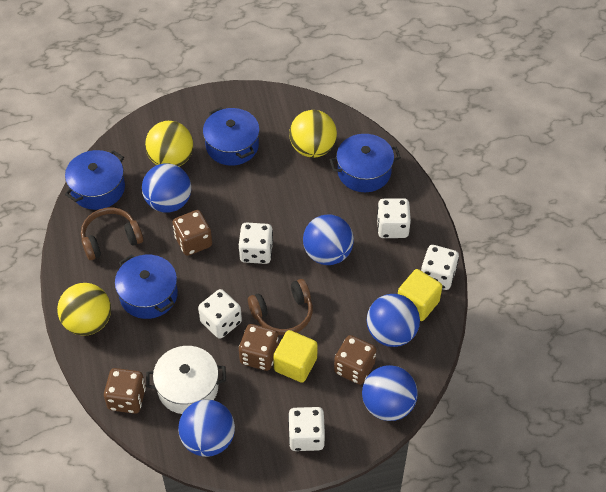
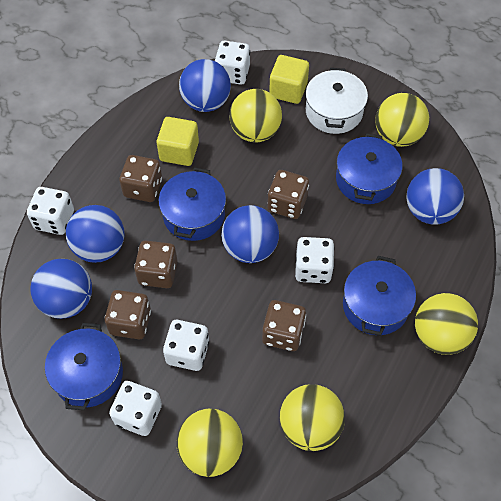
brown dice: [104,368,146,414] [173,210,212,256] [239,324,279,371] [334,335,377,385] = 4 -> [105,290,151,339] [119,155,162,202] [134,240,178,288] [262,300,306,351] [267,170,309,219] = 5
brown headphones: [81,207,143,260] [248,279,313,335] = 2 -> none = 0
yellow ball: [57,283,111,336] [145,121,193,167] [289,110,337,158] = 3 -> [177,409,243,477] [229,89,282,143] [280,384,345,451] [375,93,429,147] [415,293,478,355] = 5

